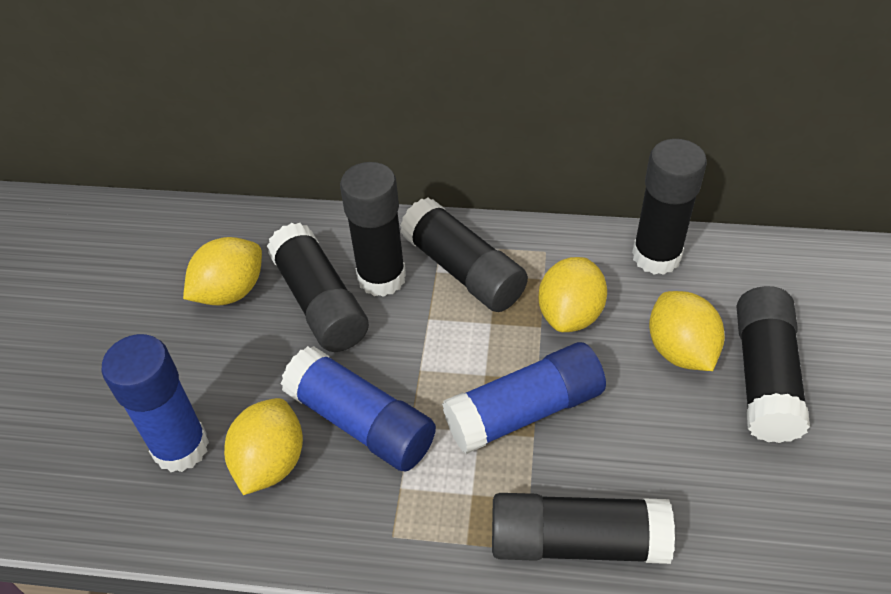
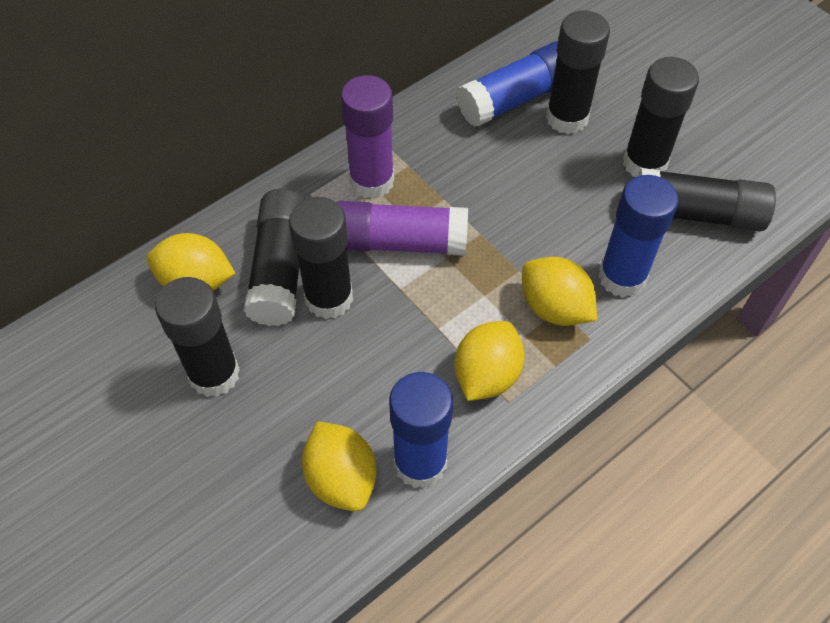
purple glue stick: none = 0 -> [336,201,468,256] [341,75,394,199] = 2

